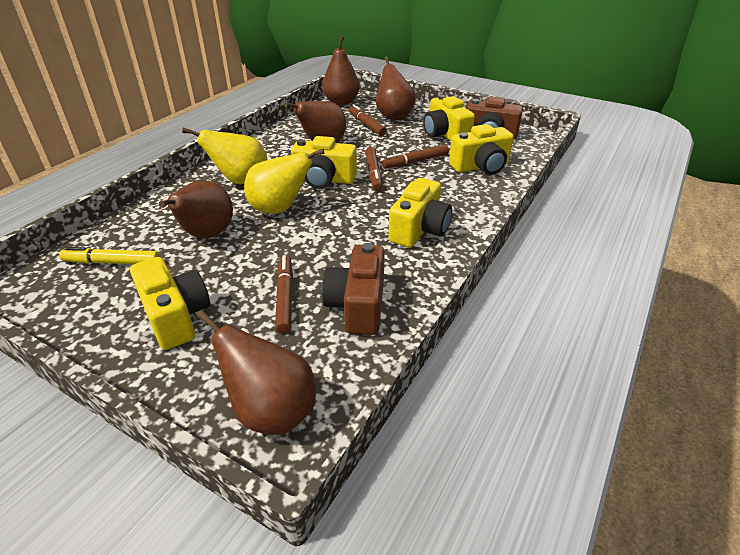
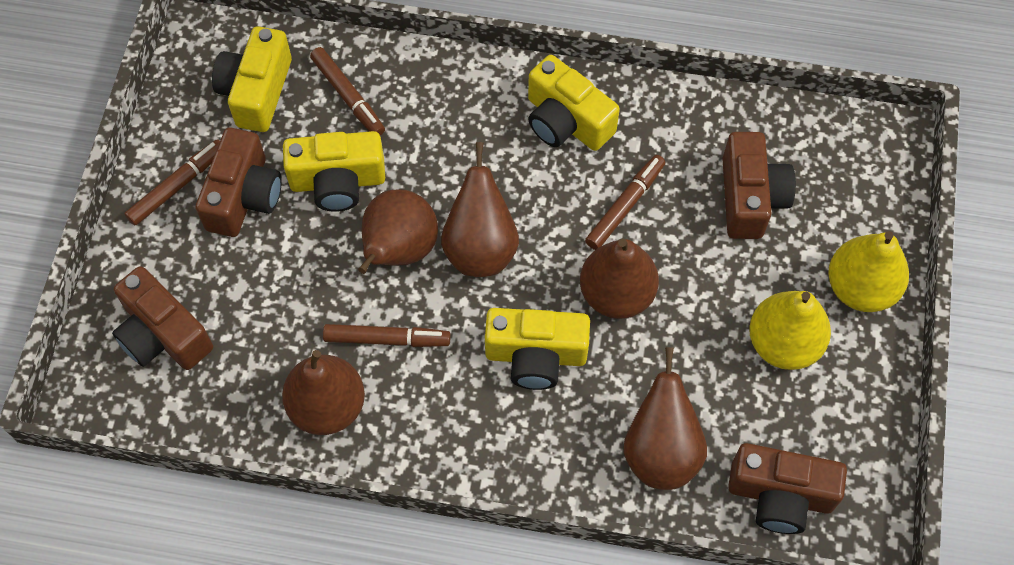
brown camera: [322,243,385,335] [466,96,523,140] = 2 -> [112,266,213,370] [196,128,282,237] [722,132,796,239] [728,443,847,534] = 4
yellow camera: [130,257,210,350] [291,136,357,189] [388,178,452,247] [423,95,475,141] [449,124,514,175] = 5 -> [212,26,292,132] [283,131,385,212] [485,308,590,390] [528,55,620,151] = 4
yellow marker: [59,247,160,264] = 1 -> none = 0

